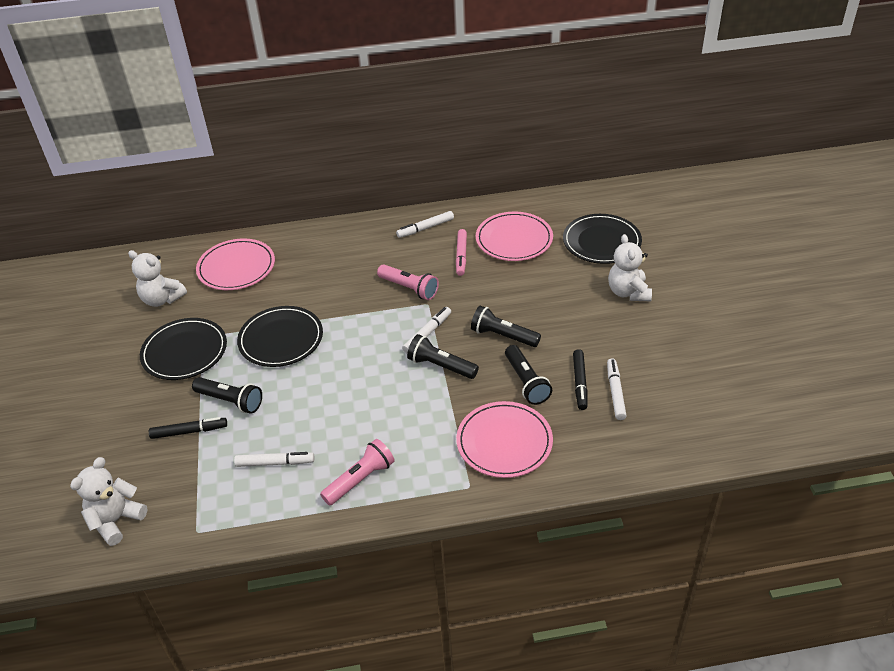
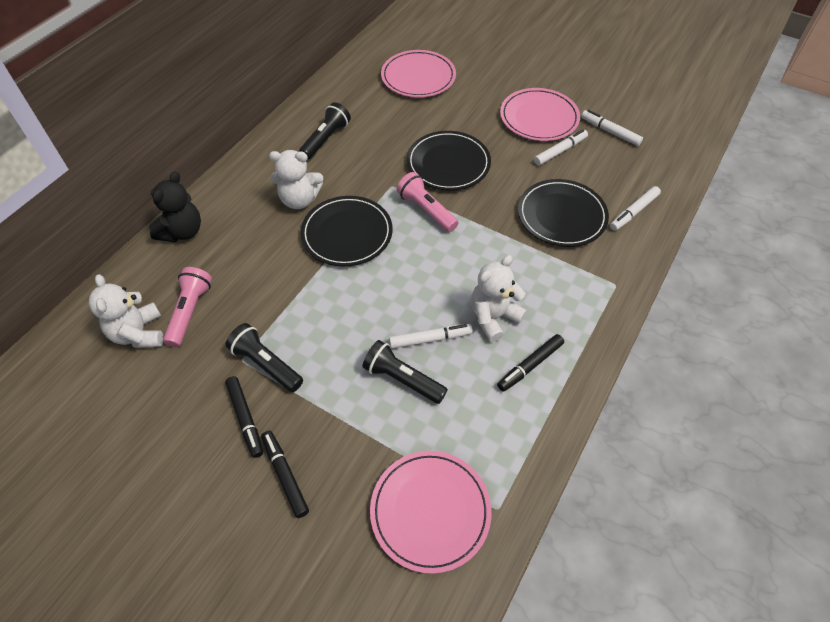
black flashlight: [192,377,262,414] [407,334,479,379] [471,306,541,347] [505,345,552,405] = 4 -> [226,323,303,392] [299,102,351,160] [362,340,448,404] = 3
black marker: [149,417,227,439] [573,349,588,410] = 2 -> [225,376,263,458] [261,431,309,518] [497,334,564,392] = 3
black teddy bear: none = 0 -> [149,172,201,242] = 1
pink marker: [456,229,467,276] = 1 -> none = 0

